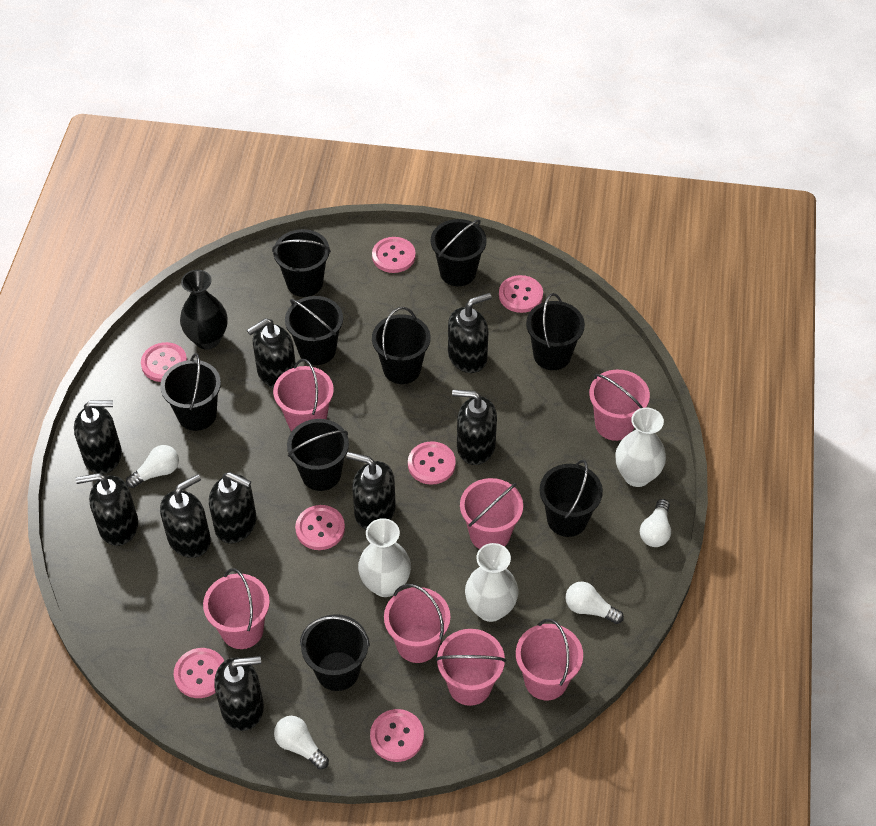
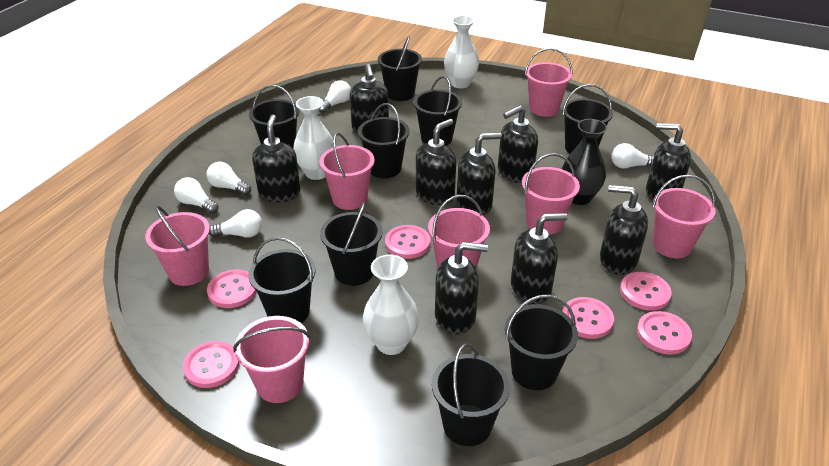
pink button: [141,342,187,382] [174,648,224,698] [295,505,345,550] [370,709,424,762] [372,237,416,273] [408,441,456,485] [499,275,543,313] = 7 -> [183,341,240,388] [207,270,257,308] [385,225,431,259] [562,297,614,339] [620,272,672,311] [637,311,692,355] = 6
white light bulb: [126,445,179,488] [274,716,329,770] [565,581,624,624] [640,499,671,547] = 4 -> [174,177,219,214] [206,162,251,195] [209,209,262,238] [319,80,351,113] [611,143,654,169] = 5

